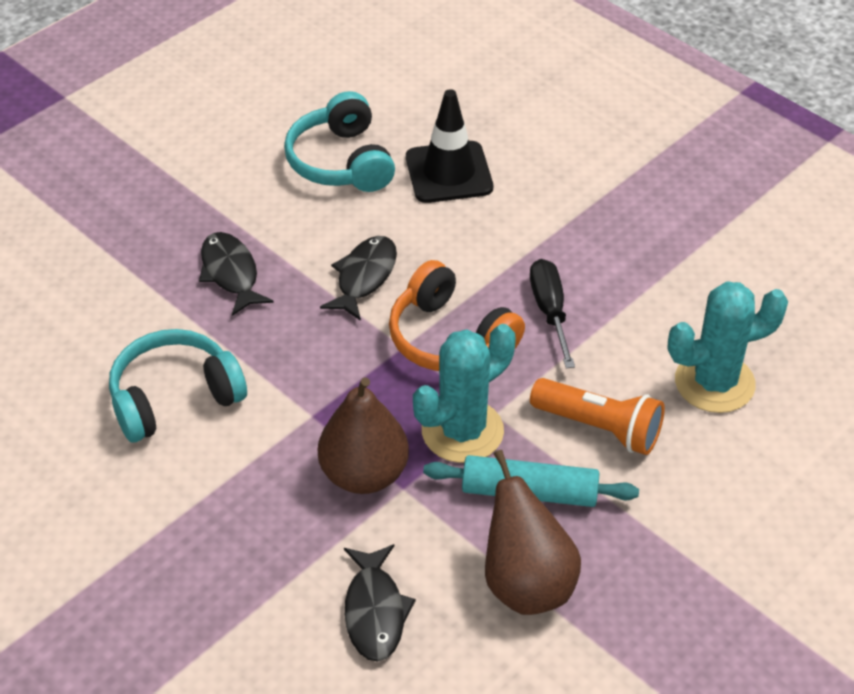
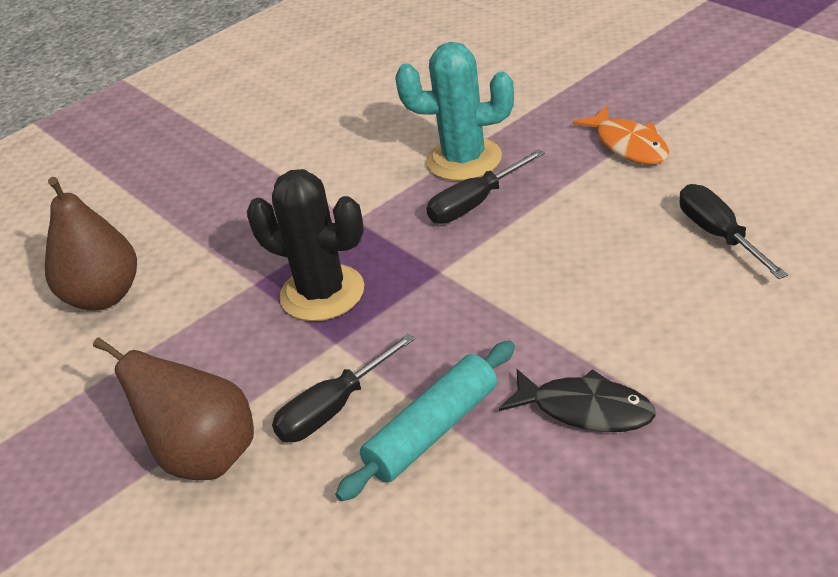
black cactus: none = 0 -> [247,169,364,321] = 1
black fish: [199,232,274,316] [320,236,397,321] [344,544,416,661] = 3 -> [499,369,656,432] = 1
black screwdriver: [530,259,575,368] = 1 -> [272,333,415,442] [426,149,545,224] [680,184,788,279] = 3
black traffic cone: [406,89,493,203] = 1 -> none = 0
orange fish: none = 0 -> [572,106,669,164] = 1
orange flashlight: [530,378,665,455] = 1 -> none = 0
orange headphones: [389,260,525,371] = 1 -> none = 0
turquoise cactus: [413,324,516,463] [667,281,788,413] = 2 -> [395,42,514,181] = 1
turquoise headphones: [109,329,247,442] [284,91,395,192] = 2 -> none = 0

